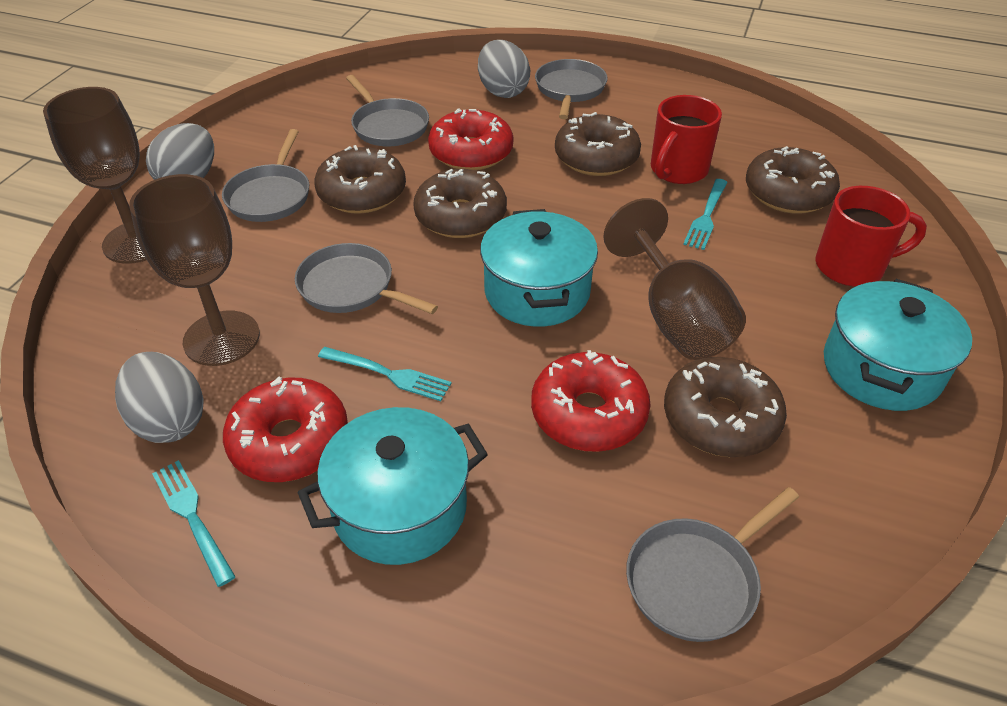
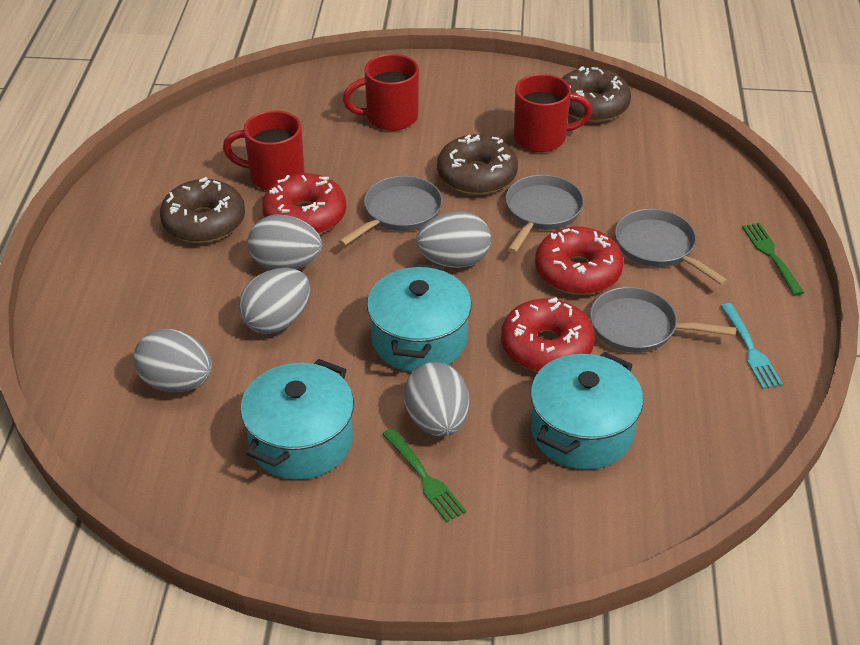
brown donut: [314,145,406,214] [413,169,507,238] [555,112,641,176] [664,357,787,457] [746,146,840,214] = 5 -> [160,177,245,243] [437,134,518,195] [562,66,631,122] = 3
brown goblet: [43,87,147,264] [129,174,260,366] [603,198,746,360] = 3 -> none = 0
green fork: none = 0 -> [382,428,466,522] [742,223,804,295] = 2
grey egg: [115,352,204,443] [146,123,214,180] [478,40,530,98] = 3 -> [133,329,212,392] [239,268,310,334] [248,215,322,270] [404,362,469,437] [416,211,491,268] = 5
grey pan: [222,129,309,222] [295,243,438,314] [346,75,429,146] [535,59,608,119] [626,487,799,642] = 5 -> [339,176,443,246] [505,175,584,253] [590,287,736,353] [615,209,728,285] = 4
red mug: [651,95,722,184] [816,186,927,286] = 2 -> [223,110,305,191] [343,54,419,131] [514,74,592,152] = 3
turquoise fork: [152,460,236,587] [318,347,452,401] [683,179,727,250] = 3 -> [721,303,783,389] = 1

